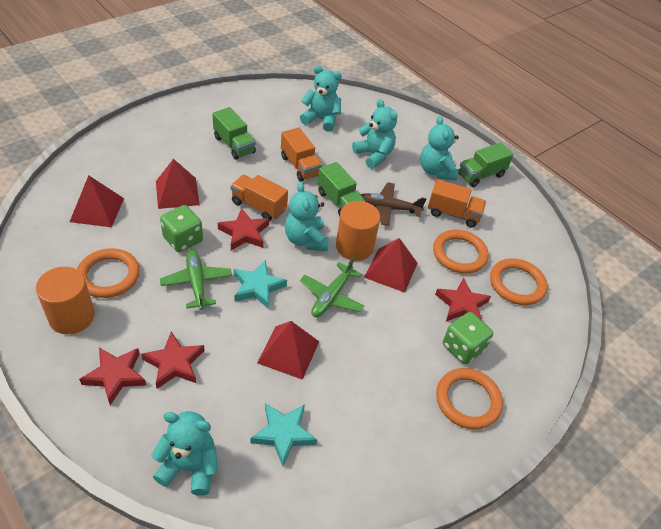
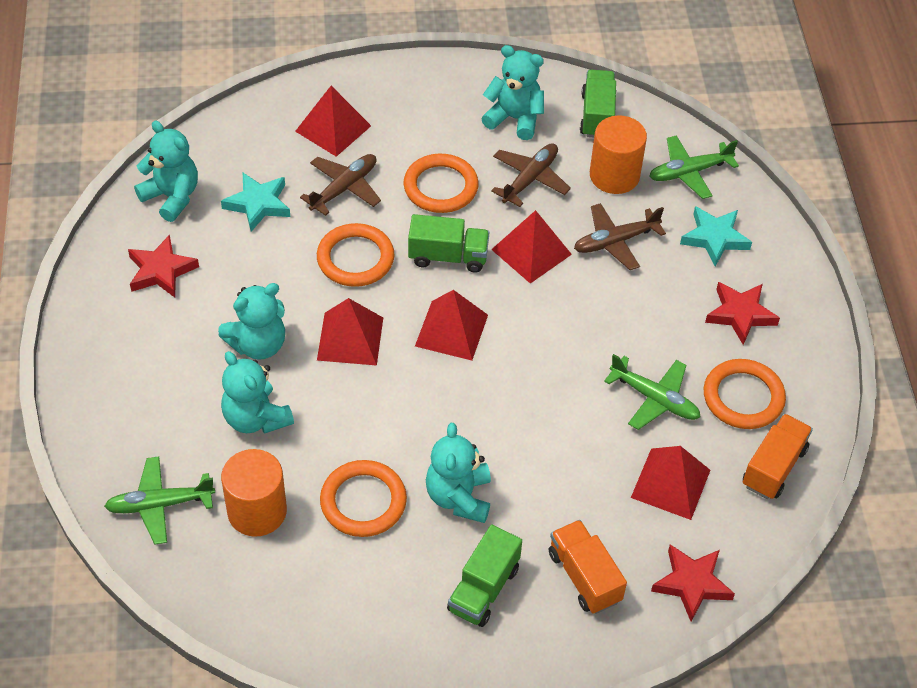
brown plane: [360,182,426,226] = 1 -> [300,154,381,216] [491,143,571,207] [574,203,666,270] = 3
green dice: [160,205,203,252] [443,312,493,364] = 2 -> none = 0
green plane: [160,250,232,310] [300,257,364,317] = 2 -> [104,456,215,545] [604,354,701,430] [649,135,739,199] = 3
orange truck: [231,175,288,221] [281,127,322,182] [428,179,486,227] = 3 -> [549,520,627,614] [743,414,813,499] = 2
red pyramid: [70,175,124,227] [156,159,200,209] [257,321,319,380] [364,238,417,293] = 4 -> [295,86,371,157] [317,298,383,366] [415,290,488,361] [491,210,572,283] [631,446,710,520] = 5
red star: [79,348,146,405] [141,332,205,389] [218,208,269,250] [435,277,491,321] = 4 -> [128,235,199,298] [651,544,735,622] [705,282,780,345] = 3

